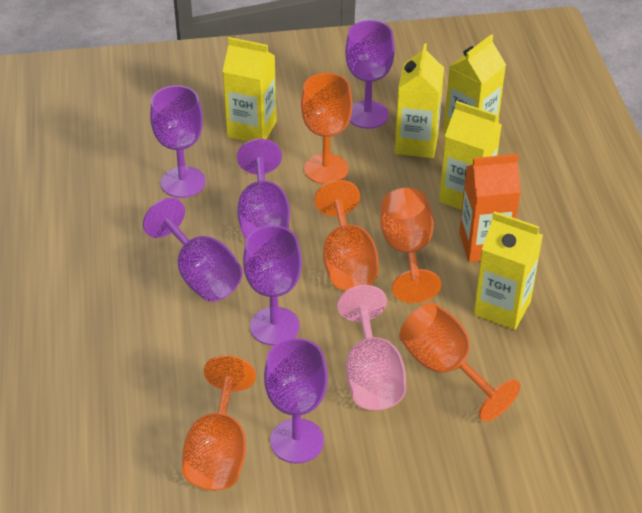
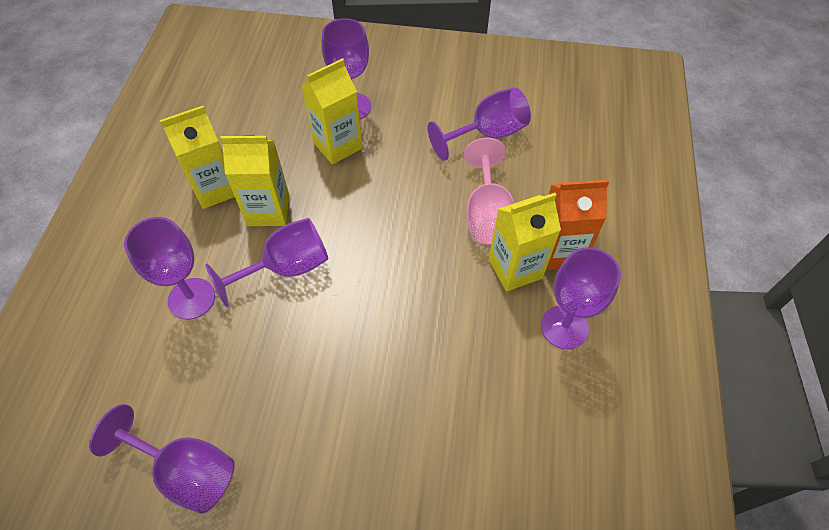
orange goblet: [182,355,256,490] [301,73,353,184] [314,180,379,291] [380,188,441,303] [399,302,520,422] = 5 -> none = 0
yellow carton: [222,37,277,142] [395,43,444,158] [439,101,502,210] [443,34,506,134] [474,211,543,330] = 5 -> [160,106,235,209] [220,135,289,226] [301,58,363,165] [489,193,561,292] = 4

